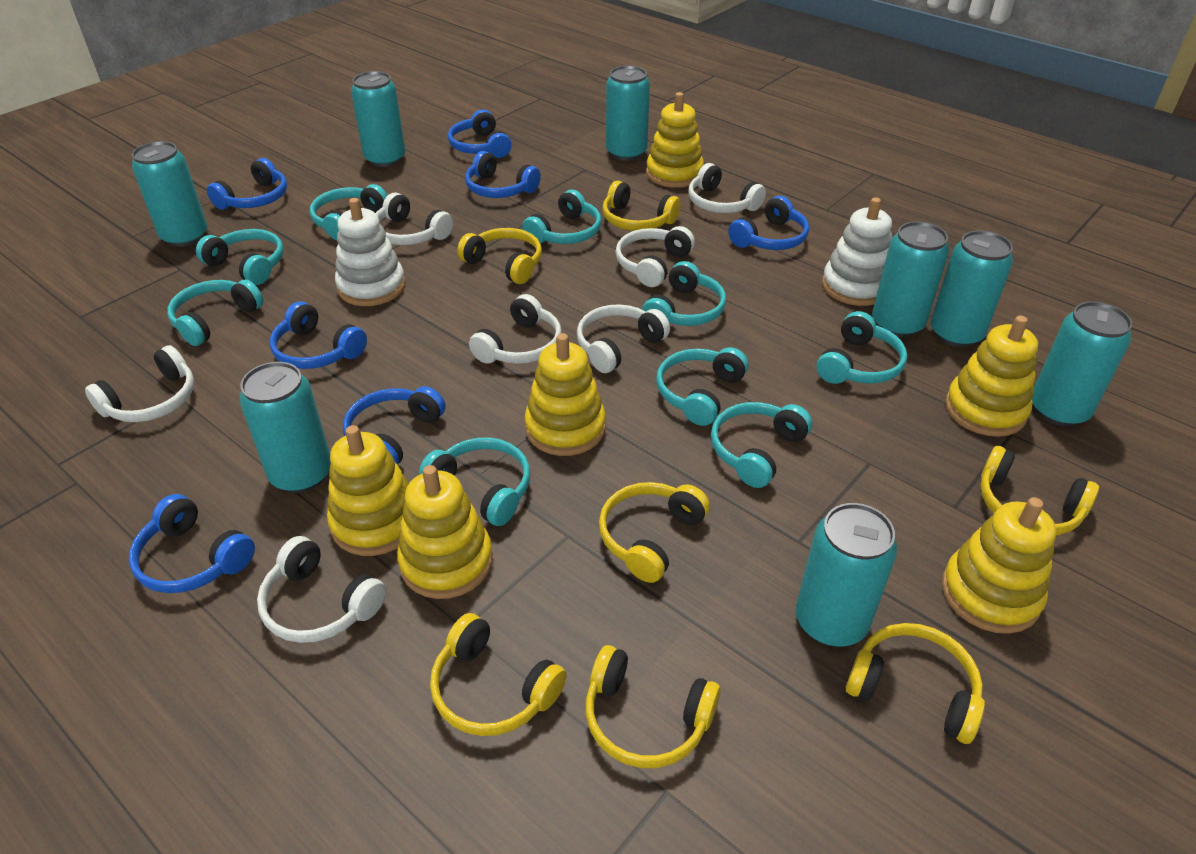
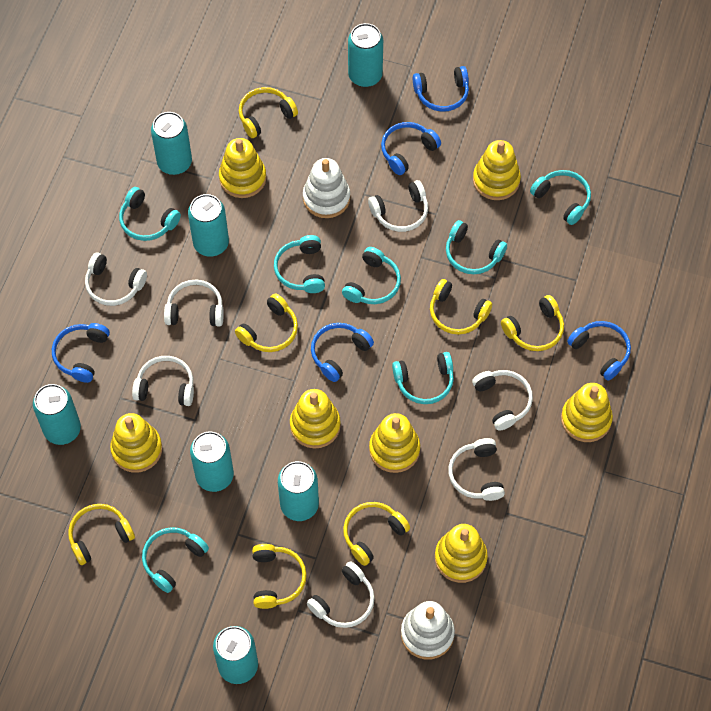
blue headphones: [129,494,255,593] [207,158,287,210] [270,301,367,369] [343,386,446,465] [448,110,512,158] [465,151,541,198] [728,196,809,250] = 7 -> [52,323,110,383] [311,323,374,382] [381,122,441,175] [413,66,469,112] [567,321,631,380] = 5
turquoise can: [132,141,207,247] [239,362,331,493] [351,71,406,167] [606,66,650,161] [796,503,897,646] [872,222,949,337] [931,230,1013,347] [1032,301,1132,426] = 8 -> [33,384,81,445] [151,112,192,175] [188,194,229,257] [190,431,234,492] [213,626,258,684] [278,461,319,521] [348,23,383,87] = 7
turquoise headphones: [167,280,263,346] [196,229,284,285] [310,184,388,240] [419,437,530,526] [522,190,601,244] [642,261,726,326] [656,347,749,426] [711,402,812,488] [816,311,907,384] = 9 -> [119,187,181,241] [142,527,209,593] [274,235,325,293] [342,247,401,304] [392,352,454,404] [446,220,507,274] [530,170,591,225] = 7
yellow stacking toy: [327,425,409,556] [397,465,493,599] [525,333,606,456] [646,92,704,188] [942,497,1056,634] [945,316,1038,437] = 6 -> [110,413,162,473] [219,138,266,198] [290,389,341,449] [369,413,420,473] [435,524,488,583] [473,140,521,200] [561,383,613,442] = 7

